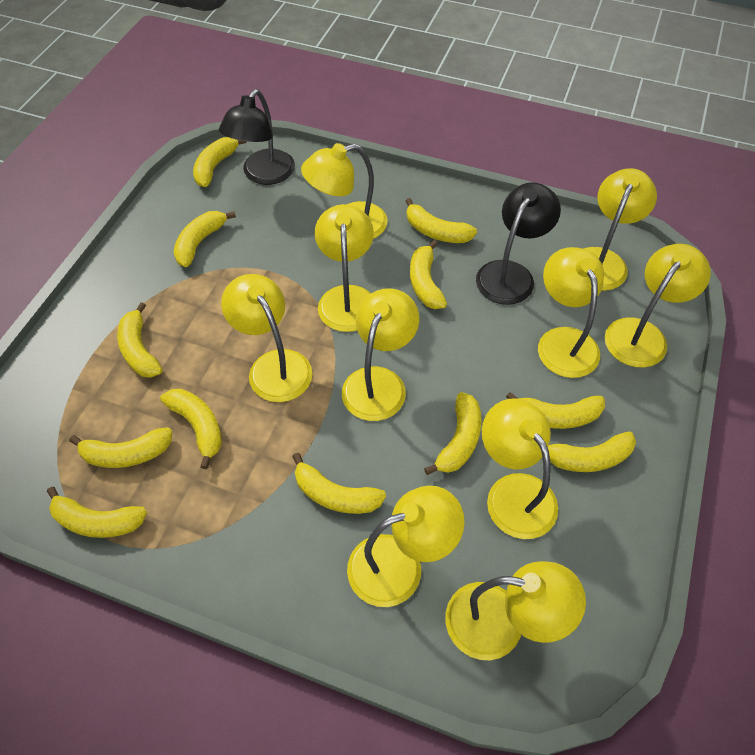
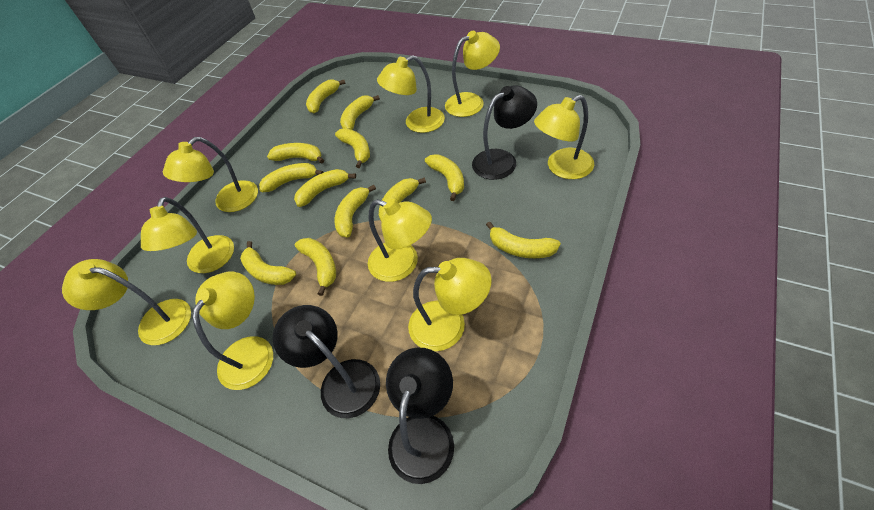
black lamp: [219,89,295,185] [476,182,561,305] = 2 -> [273,305,380,418] [386,348,454,484] [472,85,537,180] = 3
yellow lamp: [221,274,312,402] [301,143,387,239] [315,204,374,332] [342,288,419,421] [347,486,465,607] [445,561,586,660] [482,398,558,539] [538,247,604,378] [584,168,657,291] [605,244,711,368] = 10 -> [62,259,191,345] [141,197,234,273] [163,137,258,212] [192,272,273,390] [368,199,432,282] [377,55,445,133] [408,258,492,351] [445,31,500,117] [534,95,594,179] = 9

